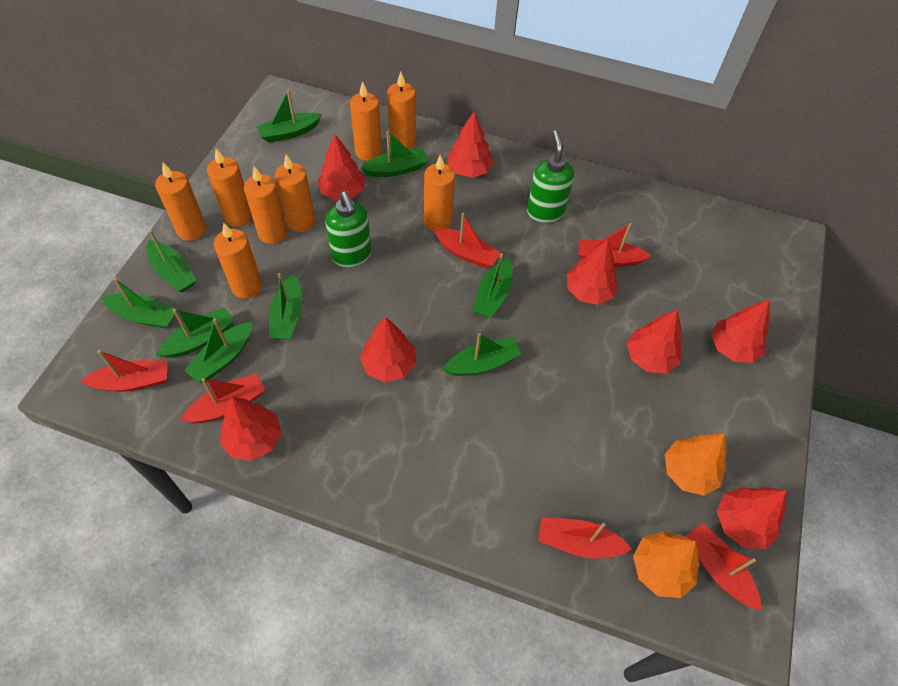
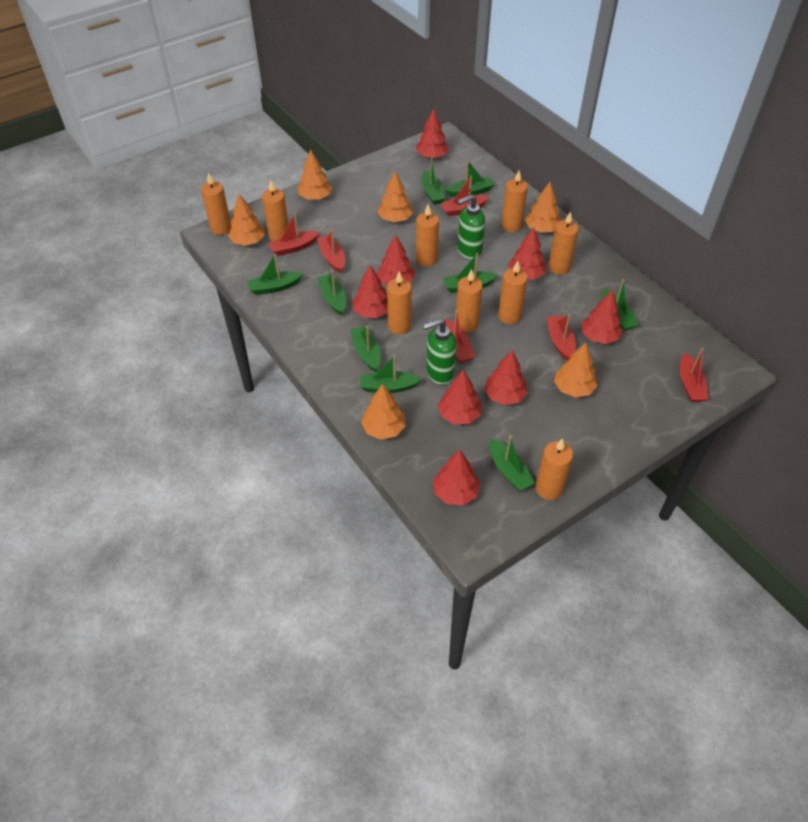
orange candle: [155,163,207,241] [207,148,252,227] [214,222,262,299] [244,166,287,244] [275,154,315,232] [350,81,382,161] [387,72,416,150] [424,155,455,231] = 8 -> [201,172,231,235] [262,179,289,241] [387,271,412,334] [416,204,439,267] [456,269,483,332] [498,261,528,324] [501,170,528,232] [535,438,573,500] [548,211,579,275] = 9
orange tree: [633,531,700,598] [665,434,727,496] = 2 -> [228,194,265,246] [298,149,332,200] [361,384,406,440] [377,172,413,222] [525,182,561,233] [554,343,598,397] = 6

